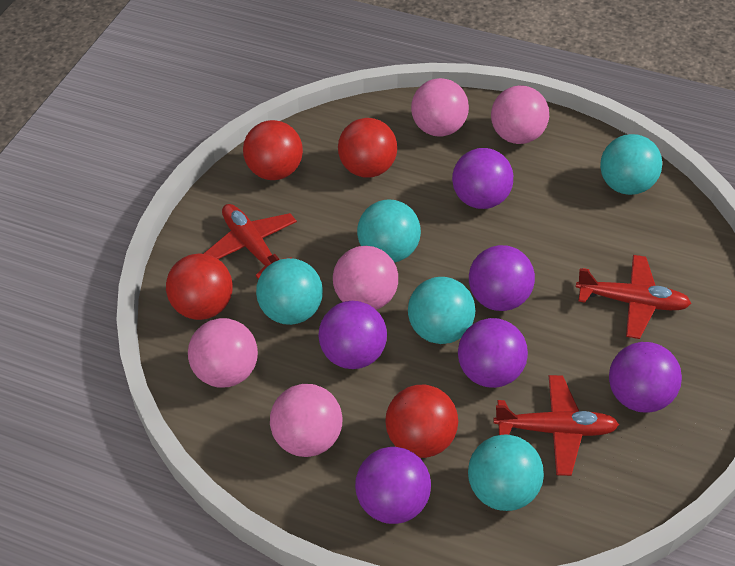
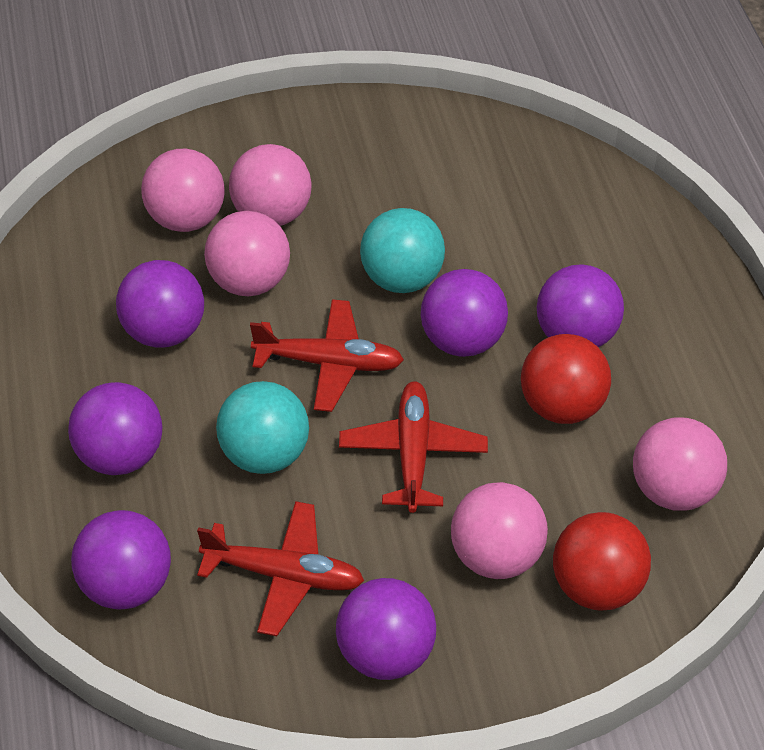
red ball: [166,253,233,320] [243,120,303,180] [338,118,397,178] [385,385,458,458] = 4 -> [521,334,611,424] [553,512,651,611] = 2
turquoise ball: [256,258,323,325] [357,200,421,263] [408,277,475,344] [468,435,544,511] [600,134,662,195] = 5 -> [216,381,309,474] [360,208,445,293] = 2

